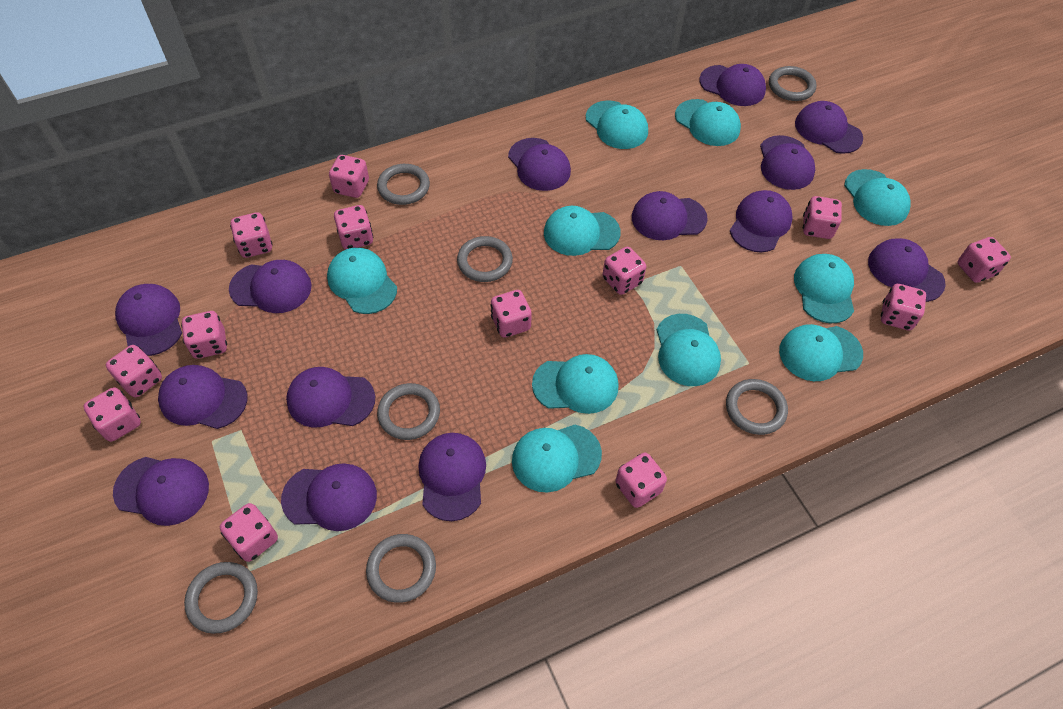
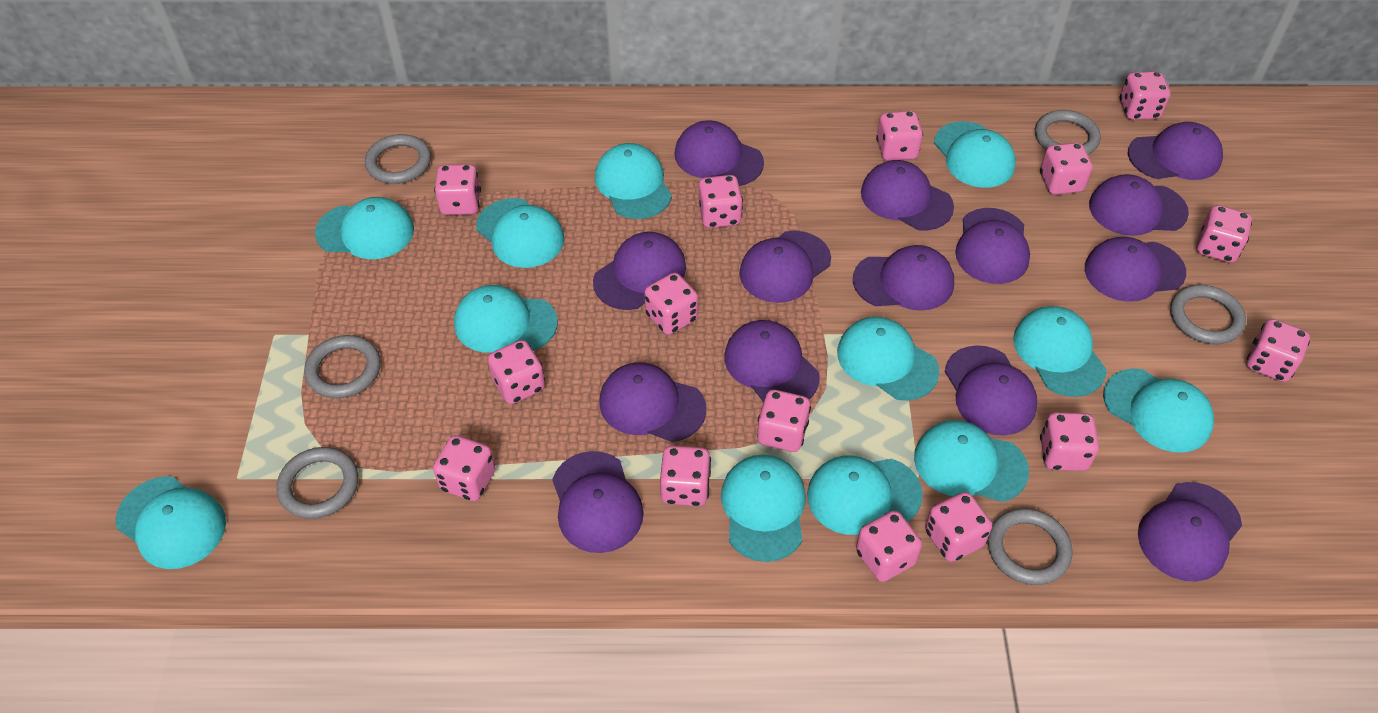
grey ring: [184,562,258,634] [366,534,436,603] [377,164,430,205] [377,383,440,440] [457,236,513,282] [726,379,788,435] [769,66,816,101] = 7 -> [276,447,358,519] [304,335,381,398] [365,134,431,184] [988,508,1072,585] [1035,110,1101,155] [1170,285,1246,344] = 6
pink dice: [84,387,141,442] [106,345,162,398] [181,311,227,359] [220,503,278,562] [230,212,273,258] [329,155,369,198] [334,205,373,250] [491,290,532,337] [603,247,646,295] [615,452,667,508] [803,196,842,239] [881,284,926,330] [957,237,1011,283] = 13 -> [433,435,495,501] [434,164,481,215] [488,340,545,404] [644,273,698,335] [660,446,711,506] [699,175,743,228] [757,390,811,452] [856,511,922,582] [876,111,923,161] [925,492,992,562] [1040,143,1093,195] [1040,412,1099,471] [1119,71,1170,120] [1197,205,1252,263] [1247,319,1310,382] = 15
turquoise cap: [327,248,397,314] [512,425,602,493] [532,354,619,414] [544,206,621,256] [586,100,648,149] [656,314,721,386] [675,99,741,146] [779,324,863,381] [794,254,854,324] [844,169,911,226] = 10 -> [115,476,226,569] [315,197,414,259] [454,285,558,352] [476,198,564,268] [595,143,672,219] [721,455,806,562] [807,455,923,535] [837,317,940,401] [914,420,1029,502] [934,121,1016,188] [1013,306,1107,397] [1103,368,1214,453] = 12

